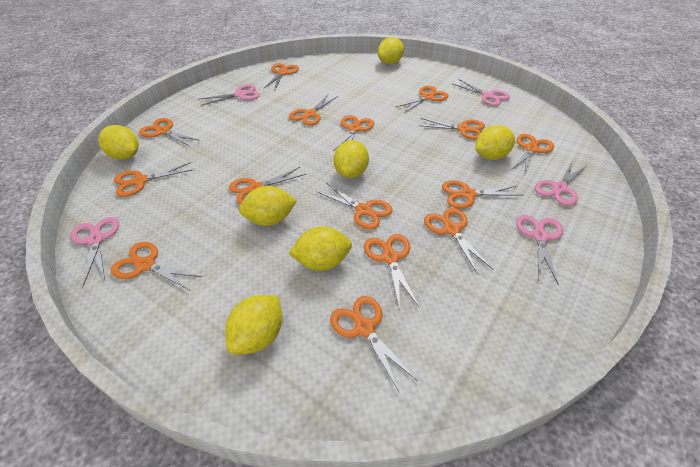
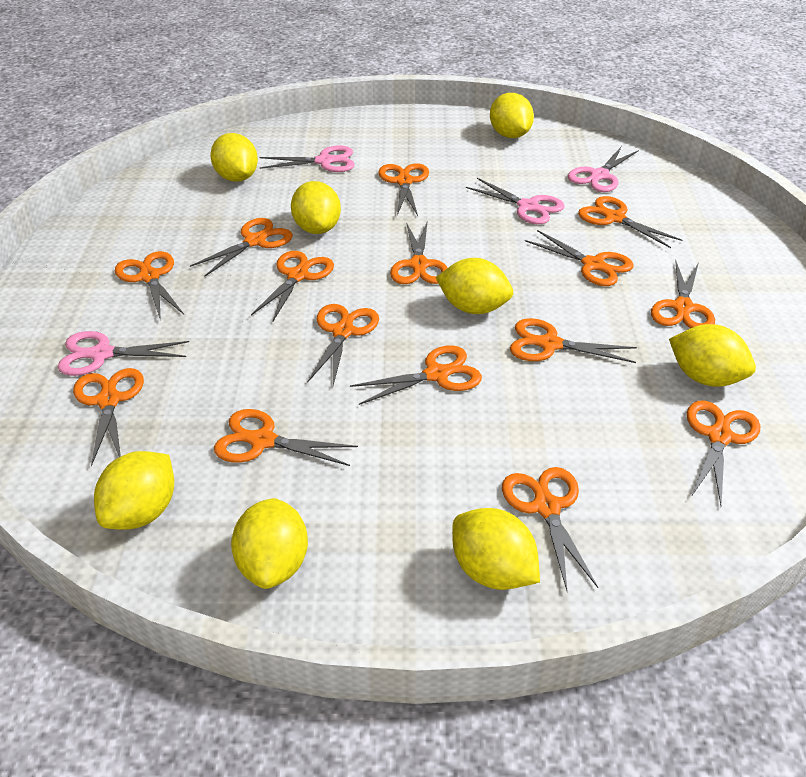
pink scissors: [71,217,119,286] [200,84,260,106] [453,79,510,106] [516,215,563,284] [535,160,588,206] = 5 -> [58,331,189,376] [259,145,355,172] [466,178,565,224] [568,146,639,192] = 4
yellow lemon: [98,125,139,160] [225,295,282,355] [239,186,297,226] [288,226,352,271] [334,140,369,178] [378,37,404,64] [475,125,515,160] = 7 -> [94,451,174,530] [210,133,258,182] [231,498,308,589] [291,181,341,234] [436,258,513,314] [452,508,540,590] [490,93,534,138] [669,324,756,387] = 8

